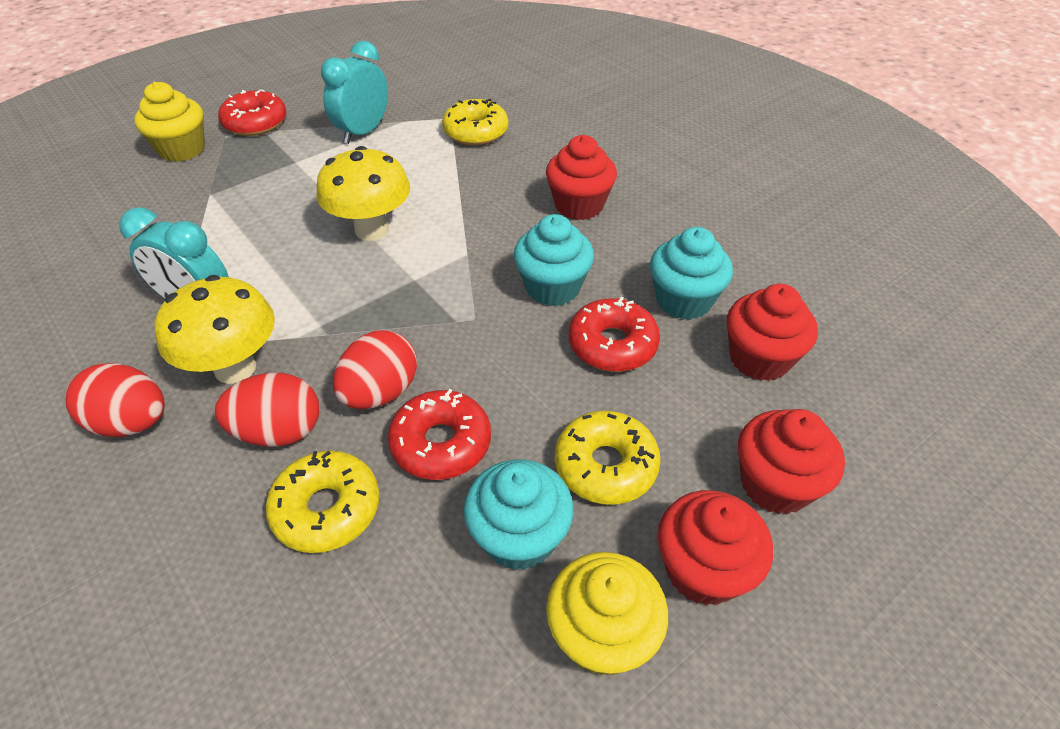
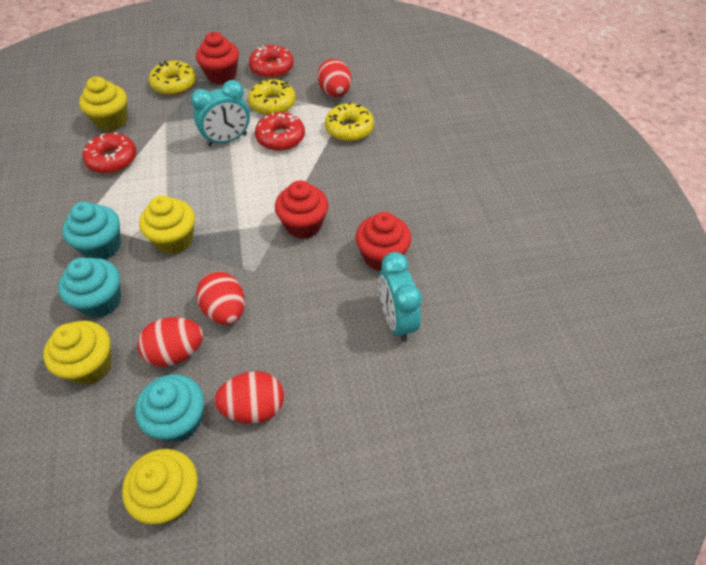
red cupcake: [546,135,617,220] [658,490,773,606] [727,284,818,381] [738,409,845,514] = 4 -> [196,32,239,85] [275,180,328,239] [356,212,411,271] = 3
red egg: [65,363,165,437] [215,373,319,447] [333,330,417,409] = 3 -> [137,317,203,367] [196,271,245,325] [214,371,284,424] [317,59,351,97] = 4
yellow cupcake: [134,81,205,162] [546,552,668,676] = 2 -> [43,321,112,385] [79,76,128,132] [122,449,198,524] [139,195,195,254] = 4
yellow mushroom: [154,275,275,384] [316,146,410,241] = 2 -> none = 0

